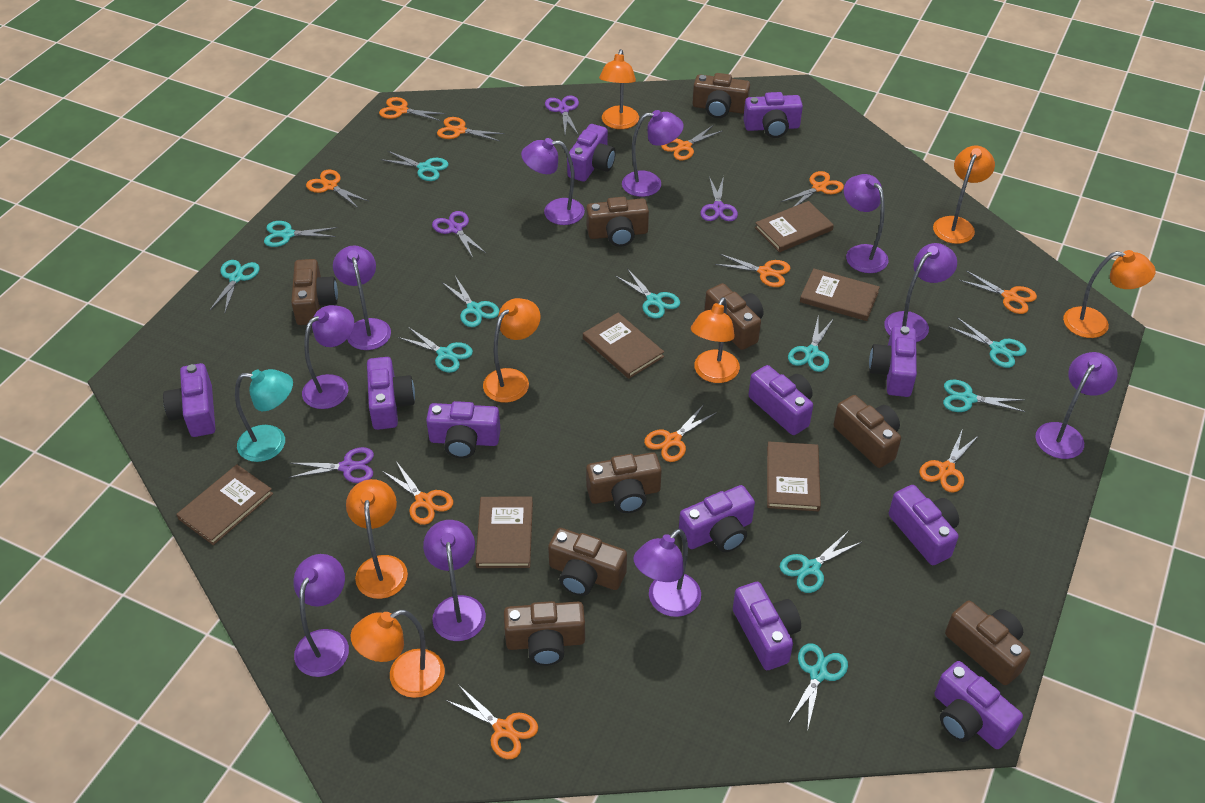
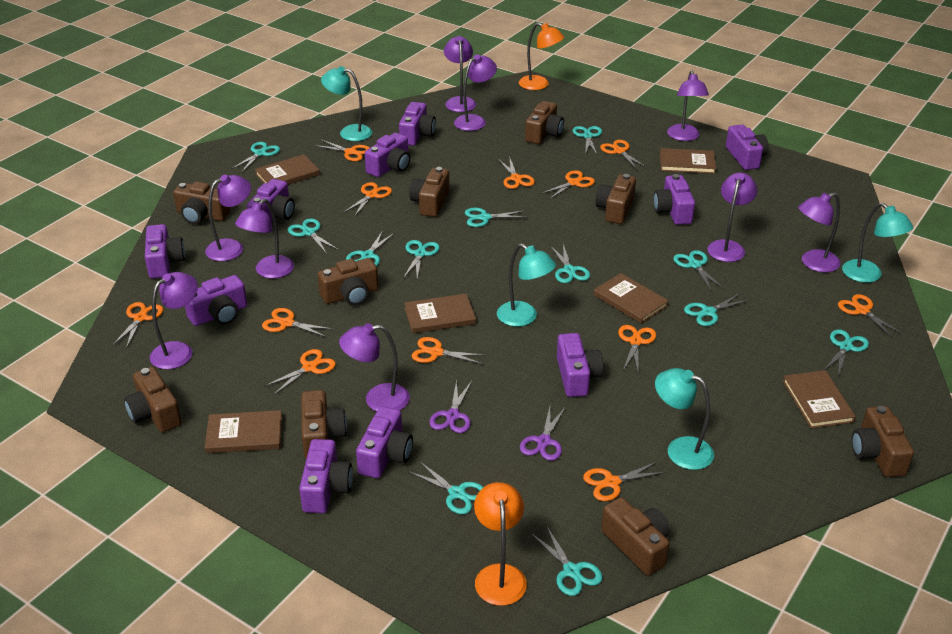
orange lamp: [346,479,408,599] [351,610,445,698] [483,298,541,403] [599,49,639,129] [691,297,740,383] [933,146,995,244] [1063,250,1156,338] = 7 -> [474,482,527,606] [519,23,564,90] = 2
orange scissors: [306,170,368,208] [379,97,446,121] [382,461,453,525] [437,117,505,141] [445,685,538,759] [644,404,717,462] [661,125,722,160] [715,254,791,287] [781,171,844,206] [919,431,979,493] [959,271,1037,314] = 11 -> [112,302,163,349] [262,308,333,337] [264,349,336,395] [314,139,370,161] [343,182,392,217] [412,337,485,364] [498,156,535,189] [540,170,595,199] [583,461,666,501] [600,140,646,169] [618,325,656,374] [838,294,903,338] = 12
purple camera: [163,363,215,437] [367,357,415,430] [426,401,501,458] [567,124,616,182] [679,485,755,552] [733,582,801,670] [743,92,803,138] [748,365,813,435] [869,326,917,397] [889,485,959,565] [934,661,1023,749] = 11 -> [145,224,185,279] [185,275,247,326] [247,179,295,223] [299,439,353,513] [356,406,413,478] [365,133,410,177] [399,102,436,146] [557,333,603,397] [653,174,695,225] [726,124,769,170] = 10
purple lamp: [293,554,349,677] [302,305,354,409] [333,245,391,350] [423,520,486,641] [521,138,585,225] [622,110,684,197] [633,529,701,617] [844,174,888,273] [884,243,957,342] [1036,352,1118,459] = 10 -> [150,272,198,369] [205,175,251,261] [235,199,294,279] [339,323,410,412] [444,36,476,112] [454,55,497,131] [667,70,709,141] [707,173,757,262] [798,192,840,272] = 9
purple scissors: [289,447,374,483] [432,211,486,258] [545,95,579,134] [700,176,738,221] = 4 -> [429,379,472,433] [520,406,565,461] = 2
turquoise lamp: [235,369,293,462] = 1 -> [321,66,372,141] [497,244,556,327] [655,368,714,470] [842,203,913,283] = 4
turquoise scissors: [209,260,260,312] [264,221,337,247] [381,151,449,181] [398,327,473,373] [442,276,499,327] [616,268,680,319] [780,532,862,593] [788,318,834,372] [788,643,848,732] [943,380,1025,412] [948,317,1027,368] = 11 -> [231,142,280,173] [288,219,338,254] [346,231,394,266] [403,240,440,279] [408,461,483,514] [465,208,526,227] [531,525,603,596] [550,244,590,283] [573,126,602,155] [673,250,724,290] [684,293,749,326] [824,329,869,376] = 12

